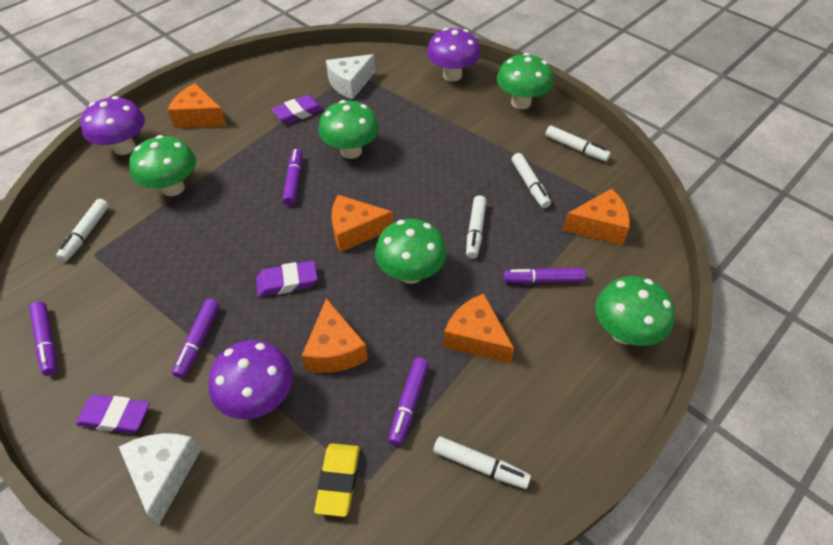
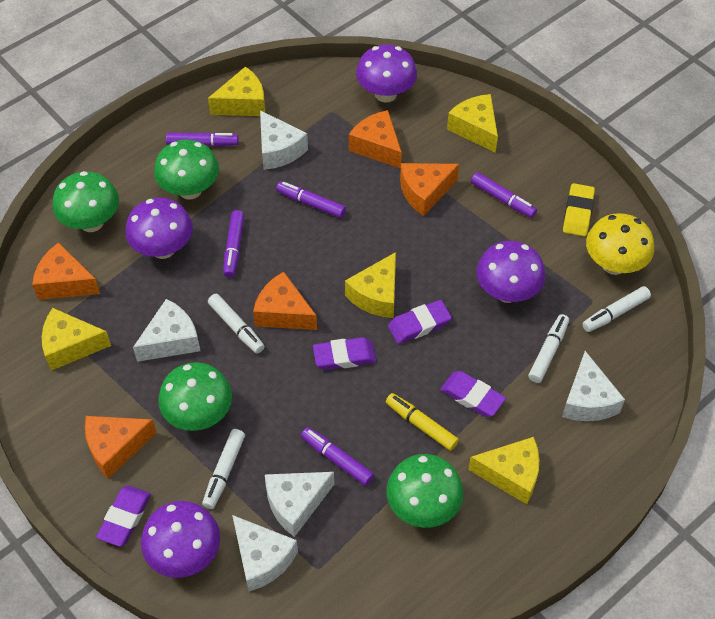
green mushroom: [129,135,196,196] [319,100,379,159] [375,219,447,284] [497,53,553,109] [595,276,675,346] = 5 -> [52,171,119,232] [154,140,219,200] [158,362,232,431] [386,454,464,528] = 4
purple eraser: [76,394,150,433] [256,261,318,297] [272,95,324,124] = 3 -> [96,485,151,547] [313,337,376,370] [388,300,452,344] [440,371,506,417] = 4
purple mushroom: [80,96,145,155] [208,340,293,419] [427,28,481,81] = 3 -> [125,198,193,259] [141,501,220,578] [356,45,417,103] [476,241,545,303] = 4
white cheese: [119,433,201,525] [326,54,375,99] = 2 -> [133,299,200,362] [232,515,298,591] [260,110,308,170] [265,472,334,537] [562,351,625,421] = 5
white marker: [56,199,109,262] [433,436,531,489] [466,195,486,259] [512,153,551,208] [545,126,611,162] = 5 -> [202,429,245,509] [208,294,265,354] [528,314,569,383] [582,286,651,332] = 4
yellow cheese: none = 0 -> [42,308,111,371] [208,66,265,116] [345,252,396,318] [447,94,498,153] [468,437,539,504] = 5
yellow marker: none = 0 -> [386,393,459,451] = 1
yellow mushroom: none = 0 -> [586,213,654,275] = 1

